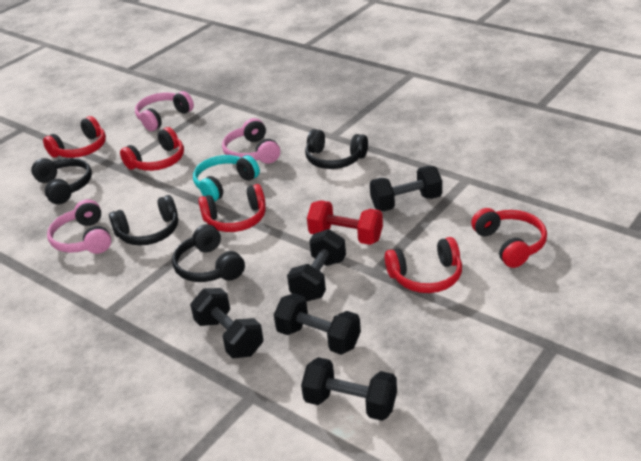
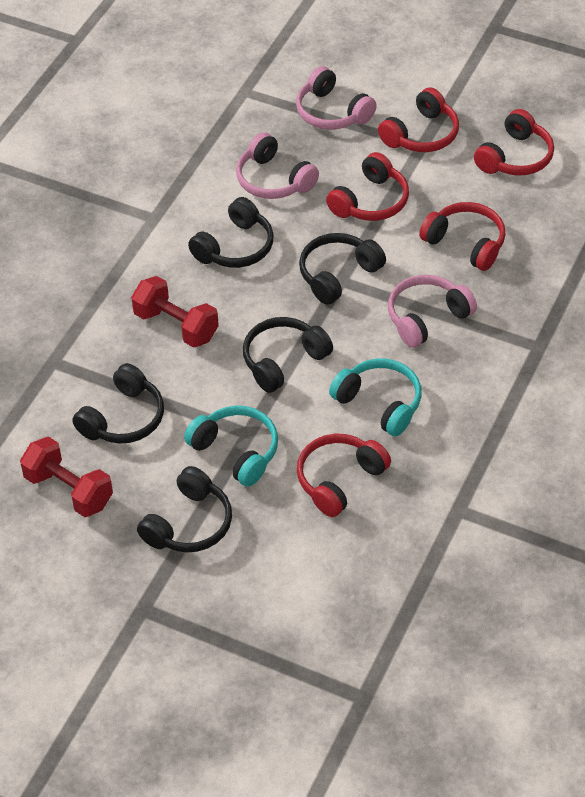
black dumbbell: [190,288,264,359] [274,293,361,355] [287,229,346,302] [301,357,397,421] [370,166,442,211] = 5 -> none = 0
black headphones: [31,158,92,204] [109,195,178,246] [172,224,245,282] [305,129,368,169] = 4 -> [72,363,164,444] [137,466,232,552] [188,197,274,268] [243,317,333,393] [299,233,386,305] = 5
red dumbbell: [307,200,383,245] = 1 -> [20,437,113,517] [131,276,219,348] = 2
turquoise headphones: [193,155,260,202] = 1 -> [184,406,278,487] [329,358,422,436] = 2

